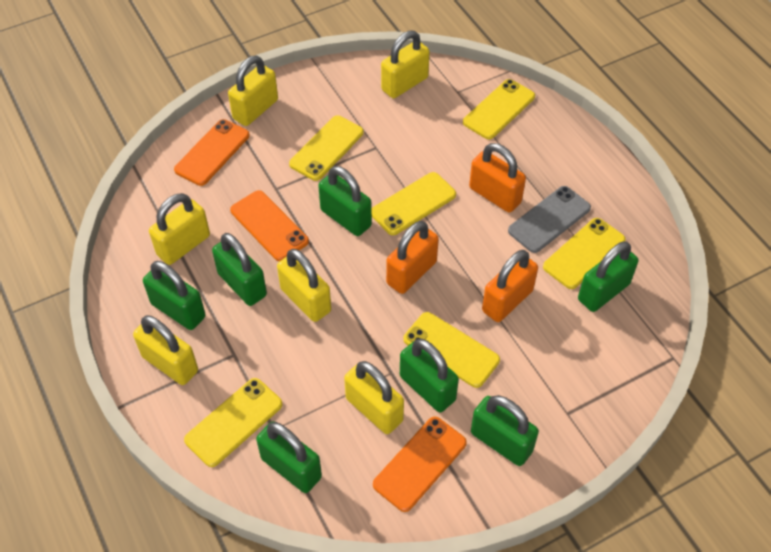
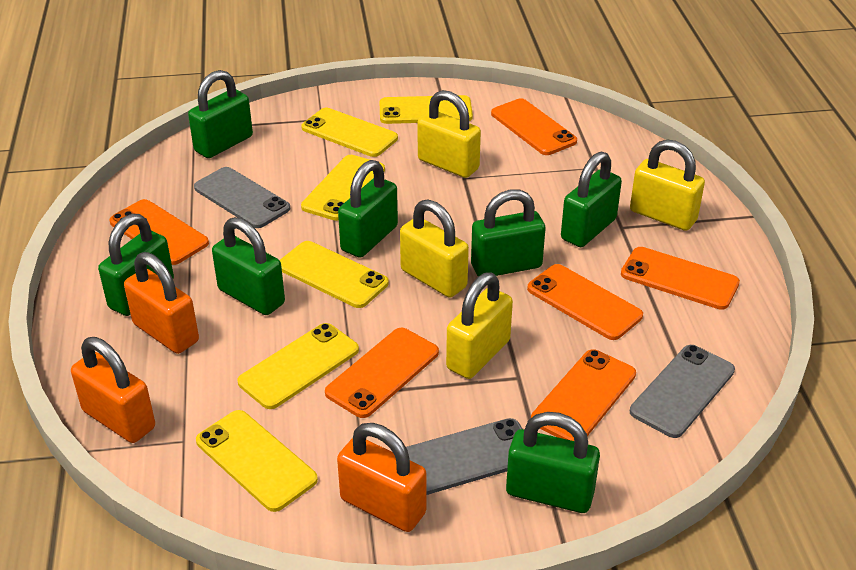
grey phone: [508,186,591,253] = 1 -> [194,167,290,228] [406,418,522,495] [630,345,735,438] = 3
orange phone: [174,119,250,186] [230,190,309,261] [373,417,467,512] = 3 -> [109,199,209,265] [325,328,439,418] [491,98,577,155] [527,264,643,340] [531,349,636,441] [621,247,740,310] = 6
yellow padlock: [133,315,198,385] [149,193,210,265] [228,56,278,126] [277,249,331,322] [344,361,404,434] [381,30,430,98] = 6 -> [400,199,469,298] [417,90,481,178] [446,272,513,379] [630,139,705,231] = 4

